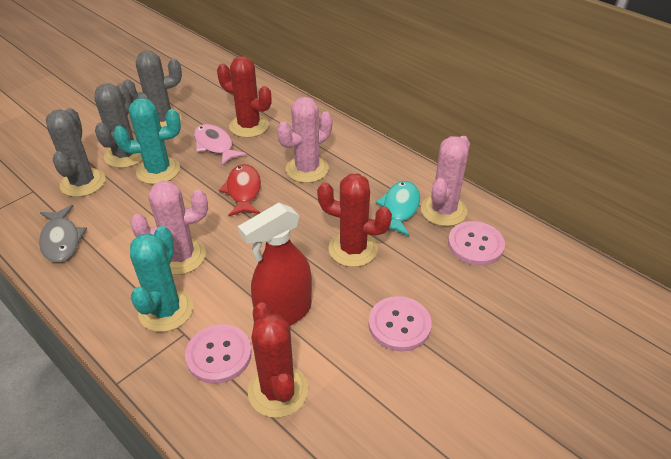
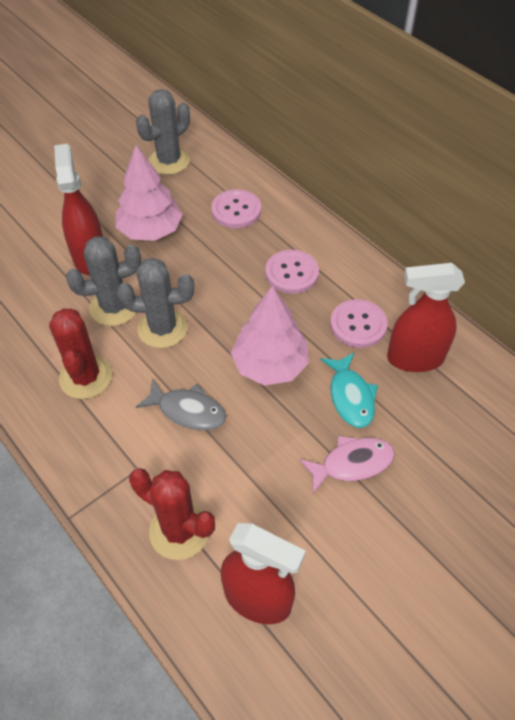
pink cactus: [130,181,208,275] [277,97,332,183] [421,136,470,226] = 3 -> none = 0
pink tree: none = 0 -> [115,145,183,241] [231,286,309,386] = 2
red cactus: [217,56,272,138] [248,302,308,418] [317,174,392,267] = 3 -> [49,308,112,399] [129,468,215,560] = 2
red fish: [219,164,261,217] = 1 -> none = 0
red spray bottle: [238,203,312,326] = 1 -> [54,144,103,275] [221,523,306,624] [387,263,465,372] = 3
turquoise cactus: [113,98,181,184] [130,226,193,332] = 2 -> none = 0

